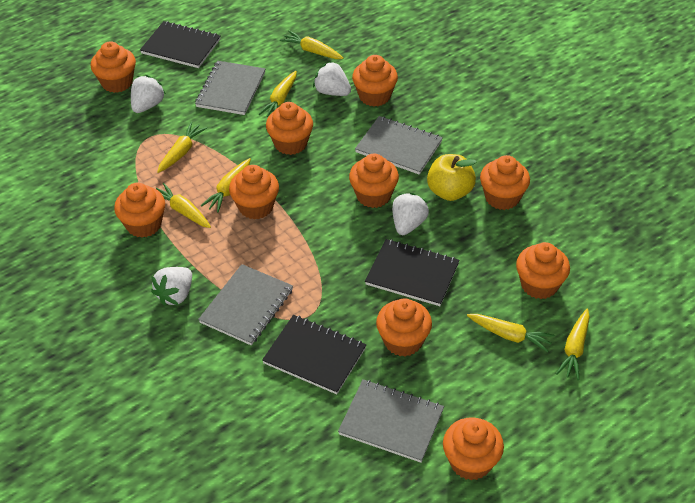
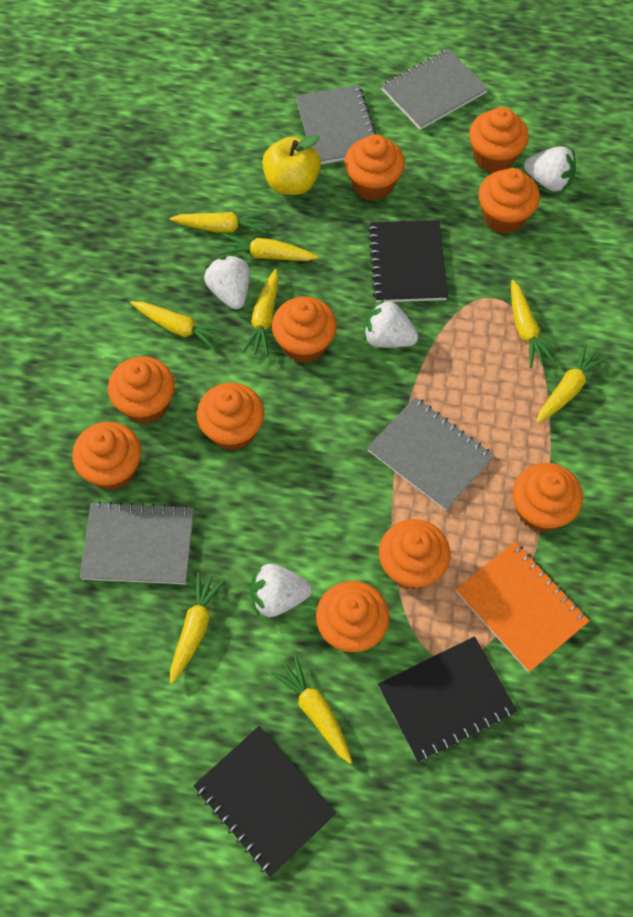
orange notebook: none = 0 -> [456,542,589,673] = 1
yellow carrot: [156,183,211,228] [157,122,207,173] [201,158,251,213] [258,71,297,117] [280,31,343,59] [467,314,555,352] [556,309,590,380] = 7 -> [131,301,226,350] [170,212,268,233] [170,572,225,684] [219,234,319,261] [242,269,279,356] [271,655,352,764] [511,280,555,368] [536,344,607,424] = 8

